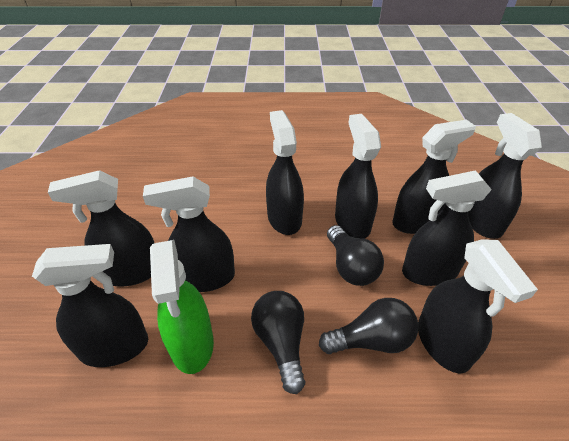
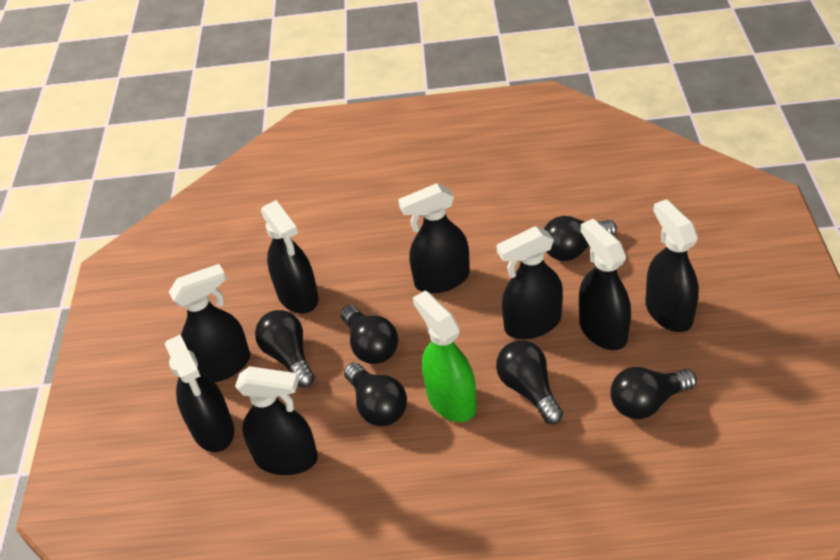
black light bulb: [251,291,305,394] [319,298,418,354] [327,225,384,286] = 3 -> [255,310,315,387] [341,305,398,364] [344,362,407,426] [496,340,563,424] [544,216,617,261] [610,367,697,419] = 6
black spray bottle: [32,244,148,367] [48,170,154,286] [143,176,235,292] [266,110,304,235] [335,114,381,239] [392,120,476,234] [402,170,492,286] [418,239,538,373] [468,113,542,239] = 9 -> [165,335,234,452] [169,264,250,382] [235,366,318,475] [261,200,319,314] [398,183,470,293] [496,226,563,339] [579,219,631,350] [645,199,699,332] = 8

